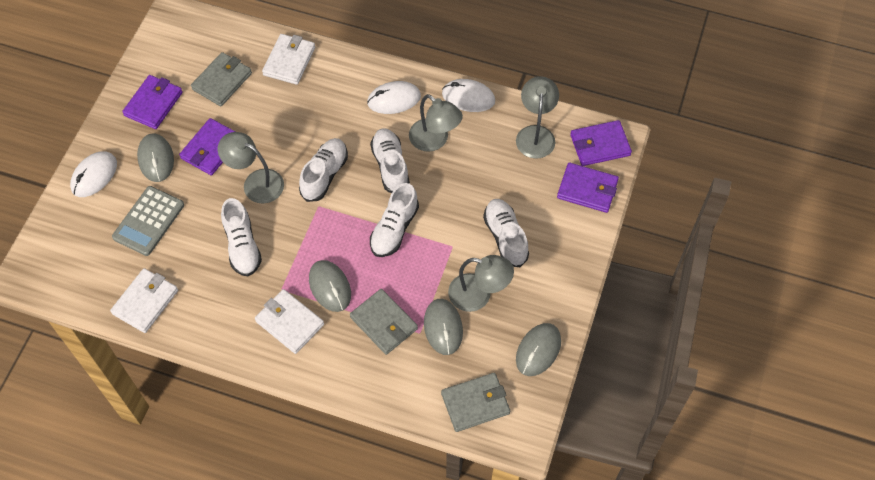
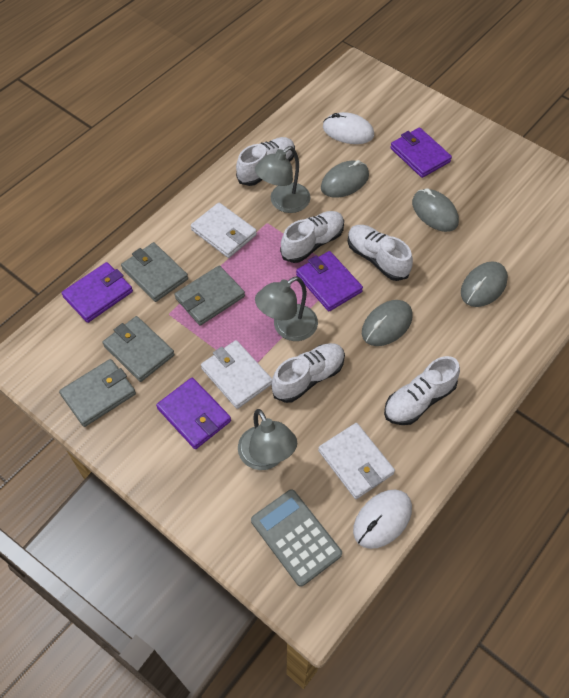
grey lamp: [218,132,284,204] [409,94,463,152] [448,255,514,312] [516,76,559,159] = 4 -> [238,409,297,470] [255,146,310,213] [255,276,318,341] = 3
grey wallet: [191,52,252,106] [350,289,418,355] [441,373,510,432] = 3 -> [59,359,136,427] [103,316,175,382] [121,242,188,302] [175,265,245,326] = 4
white mouse: [70,152,117,197] [367,81,421,114] [442,79,495,112] = 3 -> [323,112,374,144] [353,490,412,549] = 2

